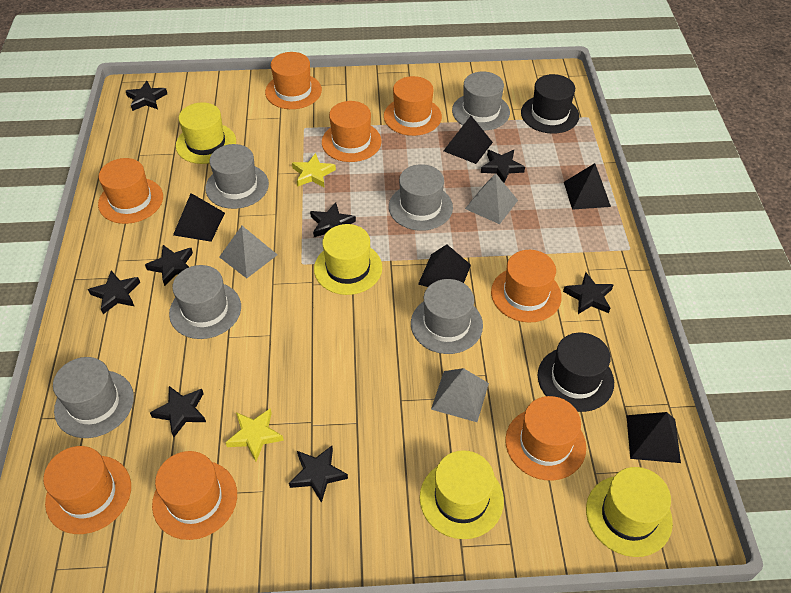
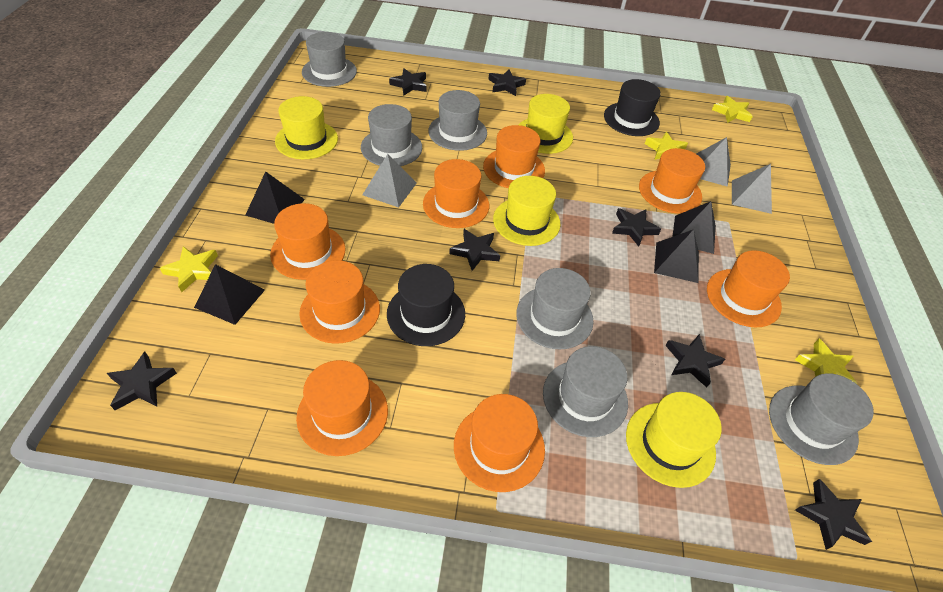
black pyramid: [173,193,225,242] [418,244,471,287] [444,116,493,164] [564,163,611,210] [626,412,681,463] = 5 -> [194,264,265,325] [245,171,305,224] [654,229,699,283] [672,201,716,254] = 4
black star: [88,271,140,314] [126,81,167,111] [145,245,193,286] [150,386,206,437] [289,446,348,503] [310,202,356,237] [481,150,525,183] [563,272,614,314] = 8 -> [107,352,177,410] [389,68,427,95] [449,229,500,271] [488,69,526,96] [612,208,661,247] [665,334,725,387] [795,479,872,550] = 7
yellow star: [225,408,284,462] [292,153,336,188] = 2 -> [160,246,218,292] [645,132,688,160] [712,96,753,123] [795,339,858,385] = 4

